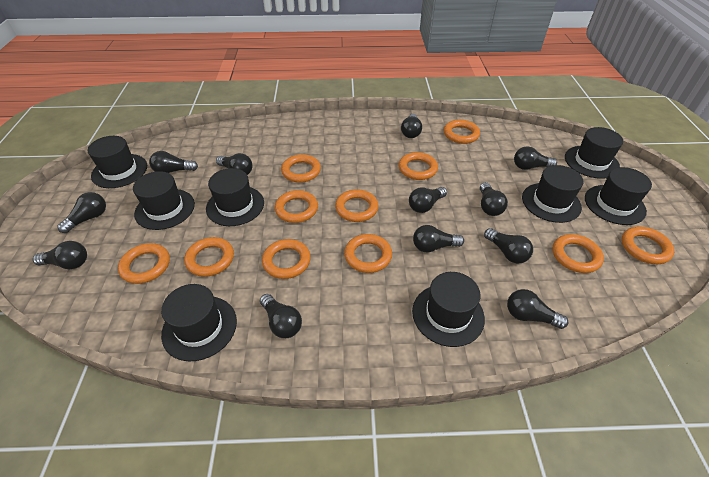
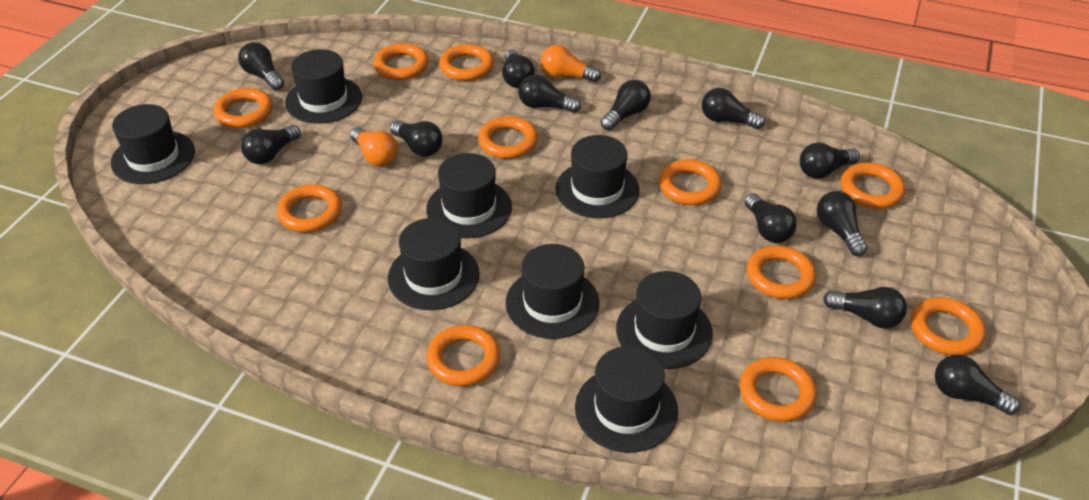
orange light bulb: none = 0 -> [350,127,398,166] [540,45,601,82] = 2

